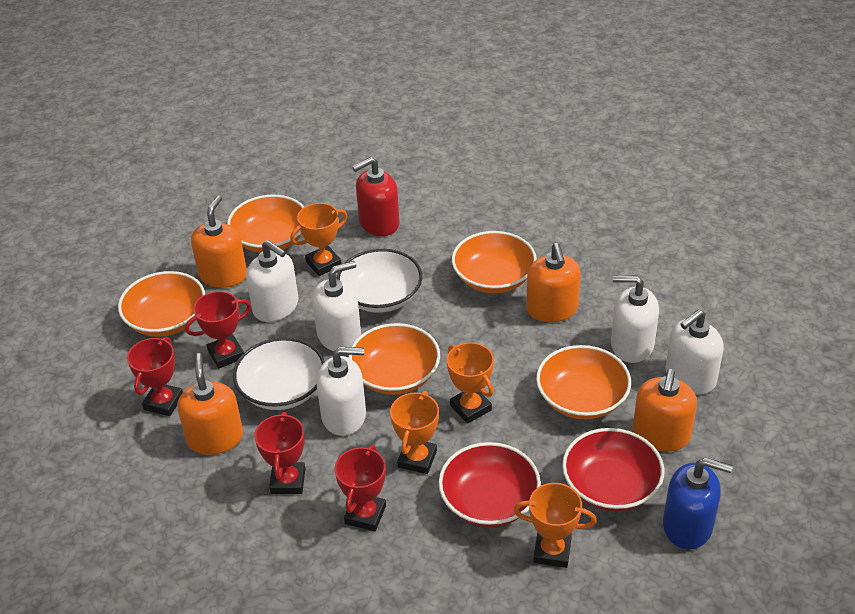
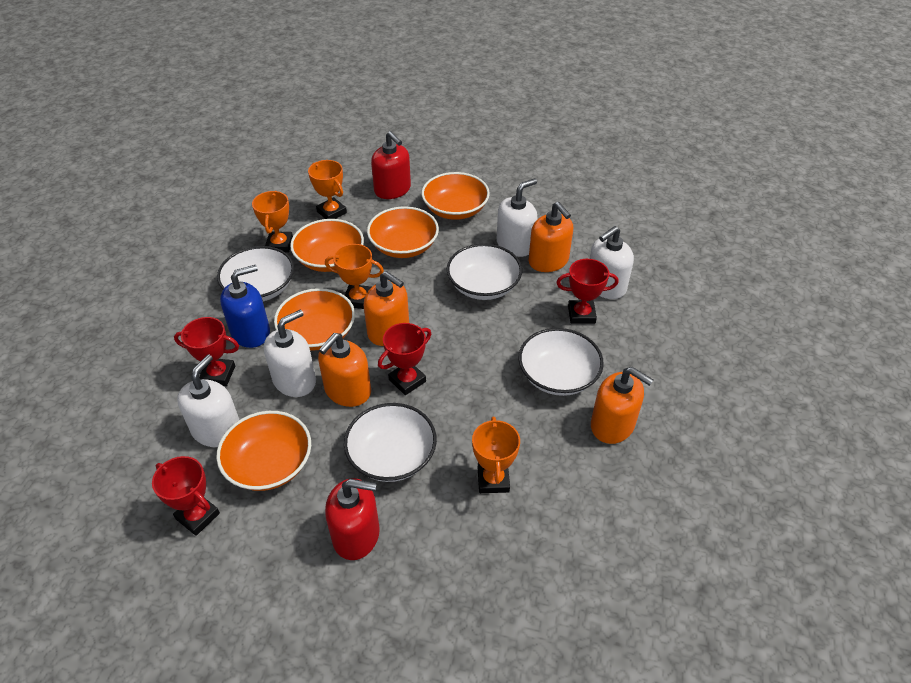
red bowl: [439,442,541,527] [562,428,664,512] = 2 -> none = 0
red soap dispenser: [352,157,400,236] = 1 -> [325,478,380,560] [371,131,411,199] = 2
white bowl: [233,338,325,410] [337,249,422,313] = 2 -> [217,246,294,301] [344,403,437,482] [447,244,522,300] [518,328,604,396] = 4
white soap dispenser: [246,240,298,322] [312,261,361,351] [316,347,366,436] [611,275,659,363] [665,309,724,394] = 5 -> [177,354,239,447] [264,310,316,397] [497,178,538,257] [589,226,634,299] = 4

